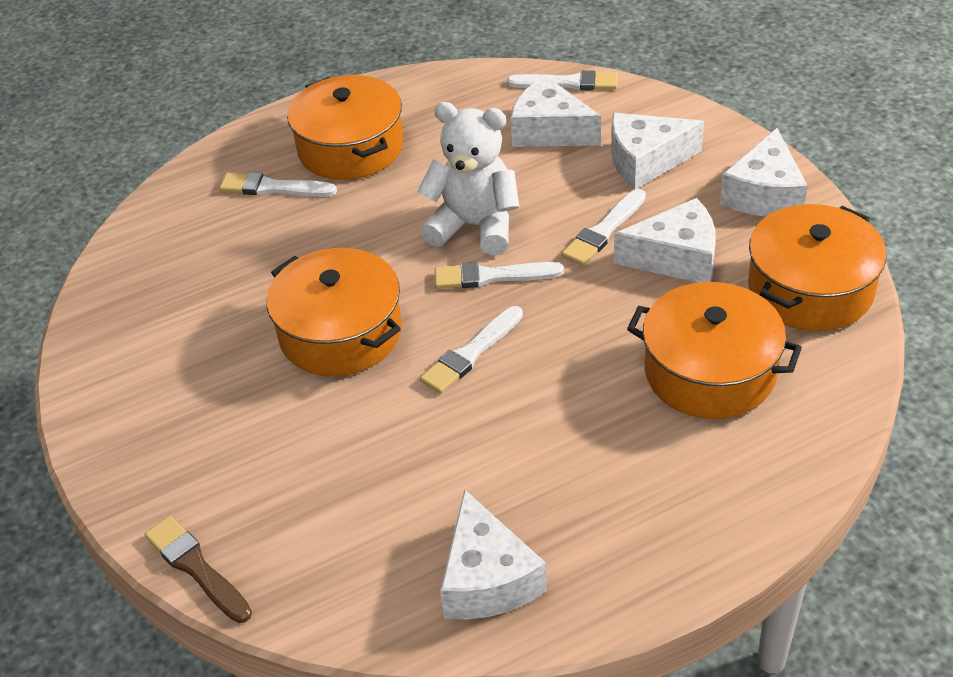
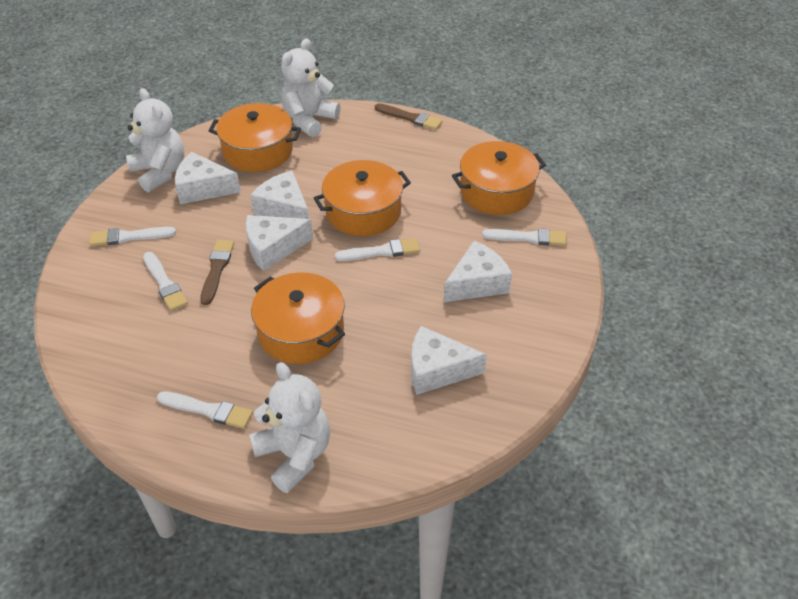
brown brush: [145,516,252,623] = 1 -> [200,240,234,305] [375,103,443,130] = 2
white teddy bear: [417,102,519,255] = 1 -> [126,88,184,192] [249,362,330,493] [281,39,340,137] = 3

